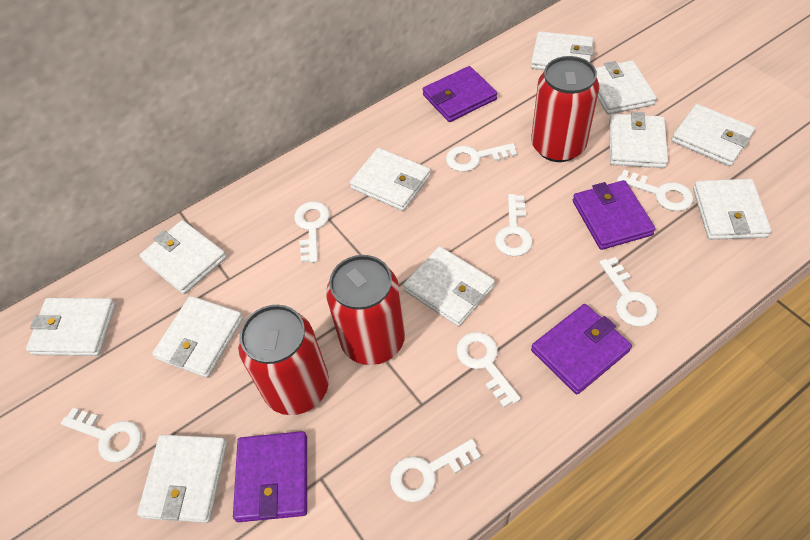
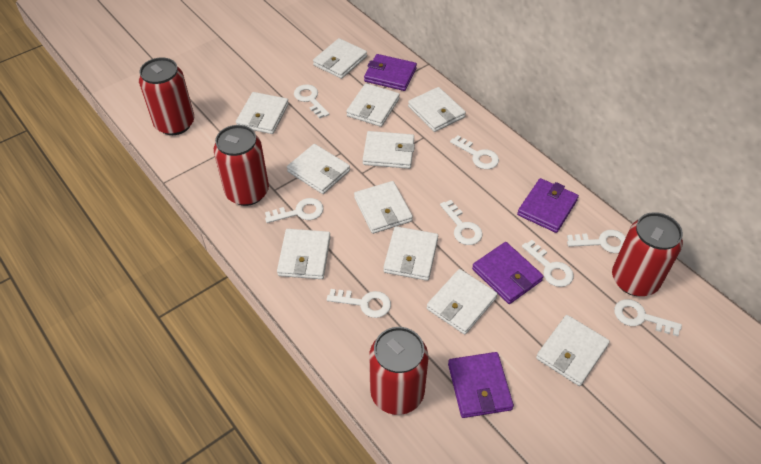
red can: [238,305,329,415] [326,255,405,365] [531,56,599,162] = 3 -> [139,57,194,135] [214,125,269,206] [369,327,428,415] [612,212,683,296] = 4

